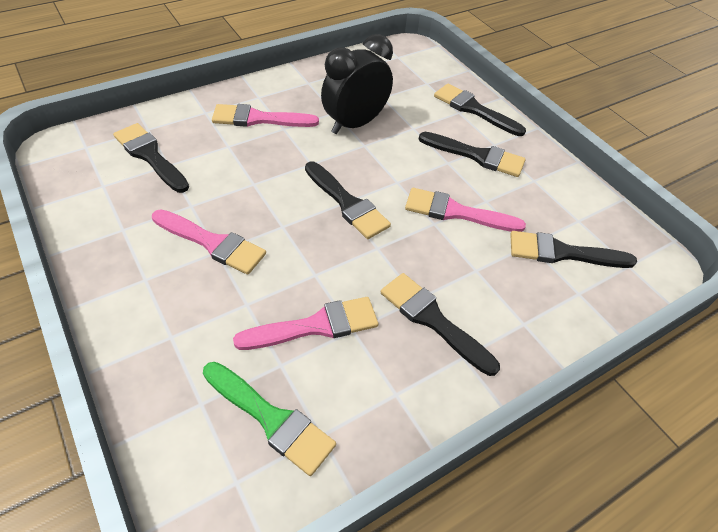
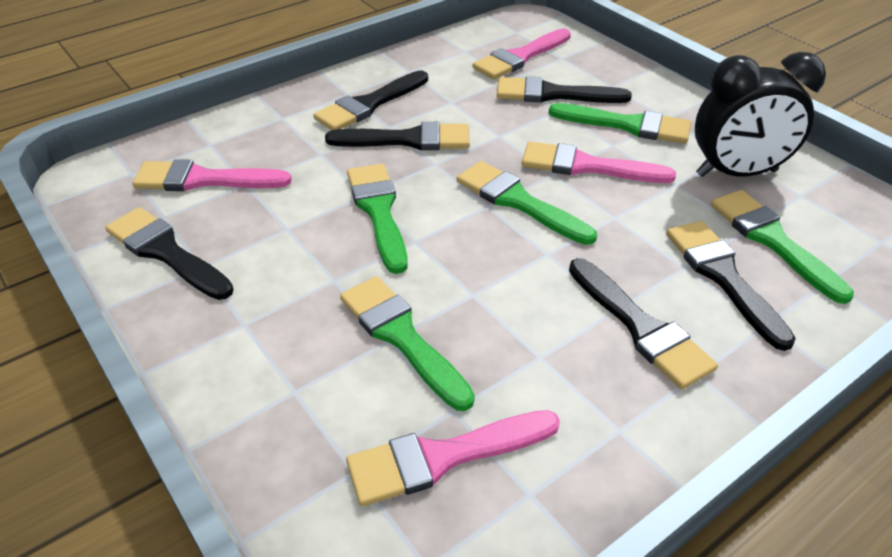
green brush: [203,362,336,476] = 1 -> [340,276,475,411] [347,164,408,274] [457,161,597,245] [549,103,691,144] [711,190,854,304] = 5

